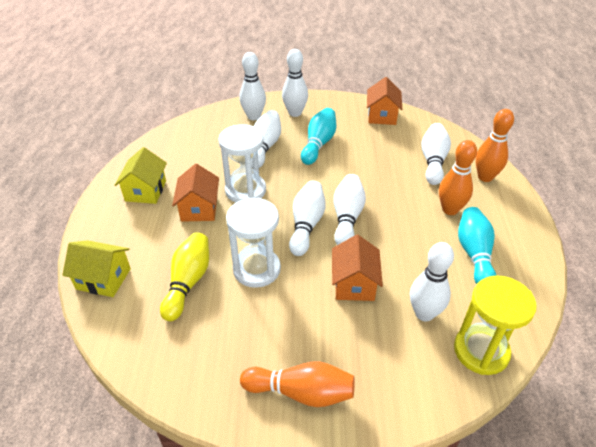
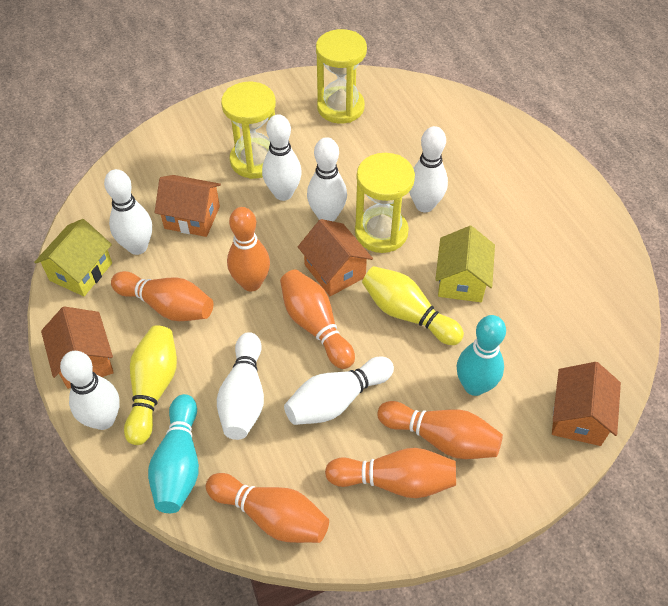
orange bowling pin: [240,361,355,407] [439,140,477,215] [475,109,514,182] = 3 -> [111,271,213,321] [206,473,329,543] [227,207,270,291] [280,269,355,369] [325,448,456,498] [378,401,503,459] = 6
orange house: [172,164,219,222] [332,235,383,301] [367,77,402,125] = 3 -> [41,306,114,389] [154,175,221,237] [298,219,373,296] [552,362,621,446] = 4
white hourglass: [218,124,266,203] [226,198,281,288] = 2 -> none = 0
yellow bowling pin: [160,232,209,321] = 1 -> [124,325,177,445] [362,266,464,345] = 2
yellow hourglass: [454,275,537,375] = 1 -> [221,82,276,179] [316,29,367,124] [355,153,415,253] = 3

